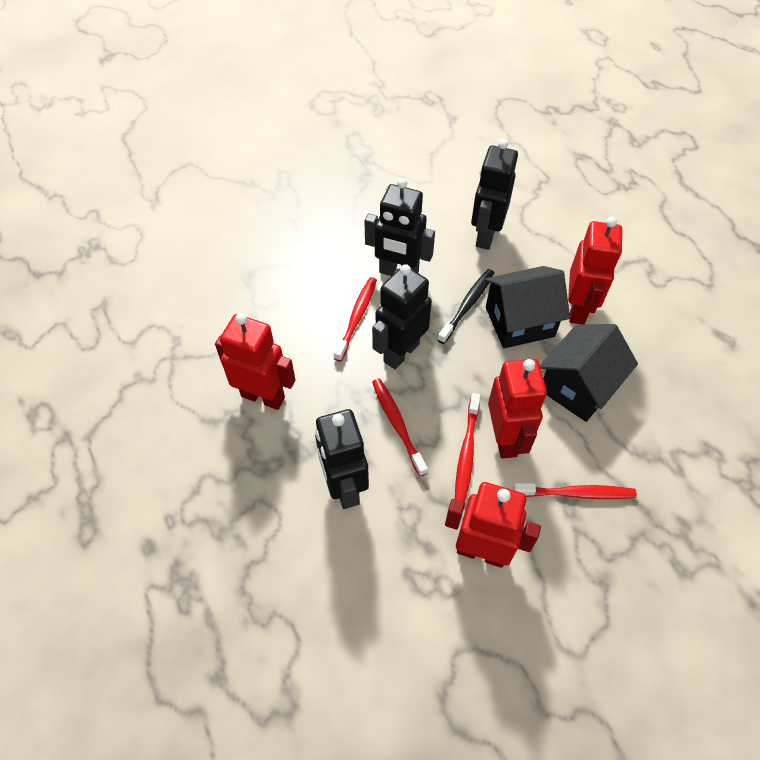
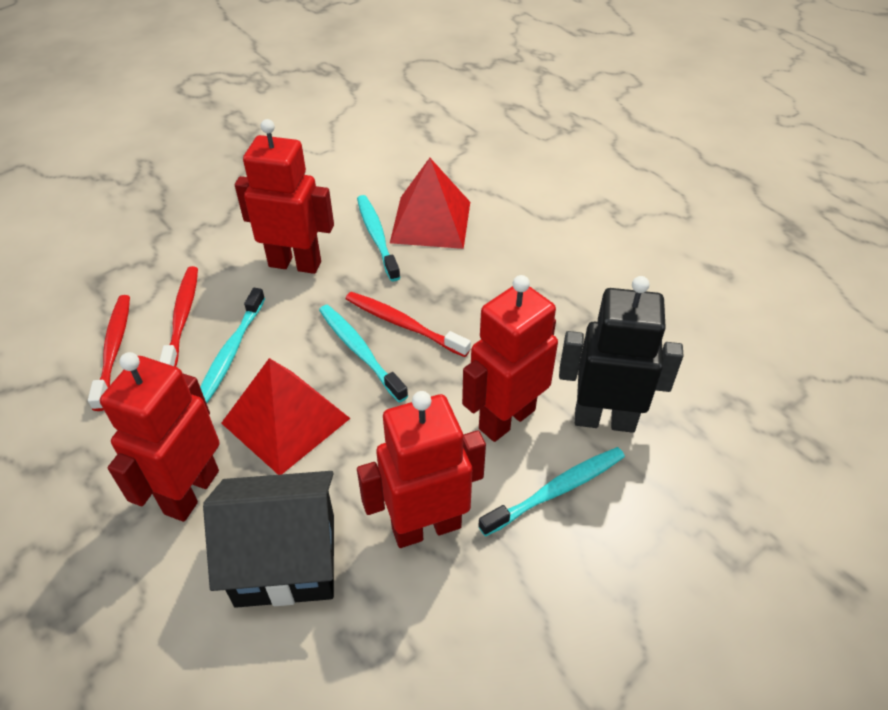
black house: [485,266,570,348] [540,324,638,422] = 2 -> [203,471,334,608] = 1
black robot: [315,409,369,509] [364,178,435,276] [372,264,432,369] [471,139,518,250] = 4 -> [559,276,684,433] = 1
black toothbrush: [437,269,494,344] = 1 -> none = 0
red pyramid: none = 0 -> [221,358,351,475] [390,158,470,249] = 2
red toothbrush: [334,277,377,362] [372,378,428,476] [455,393,480,502] [513,483,637,499] = 4 -> [88,295,130,411] [159,266,198,367] [346,292,471,357] = 3
turquoise toothbrush: none = 0 -> [200,288,265,403] [319,305,408,403] [357,195,400,281] [478,447,625,536] = 4

